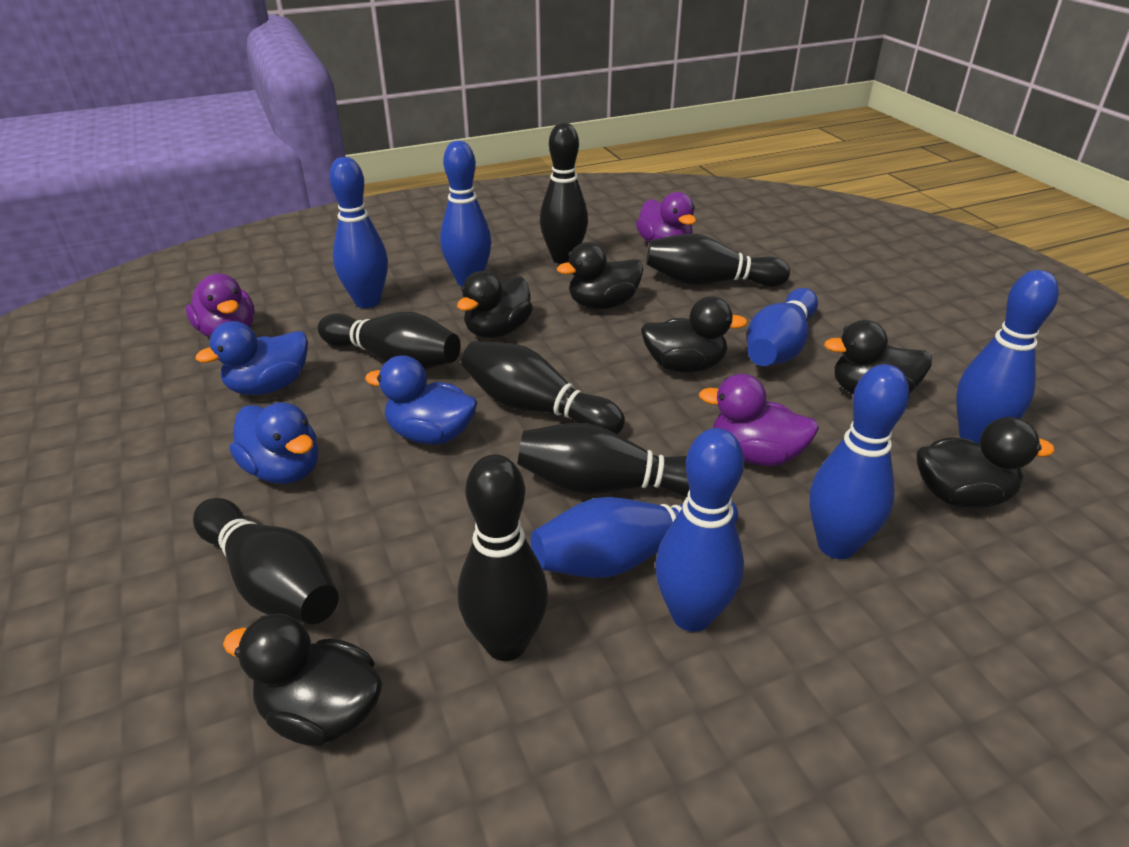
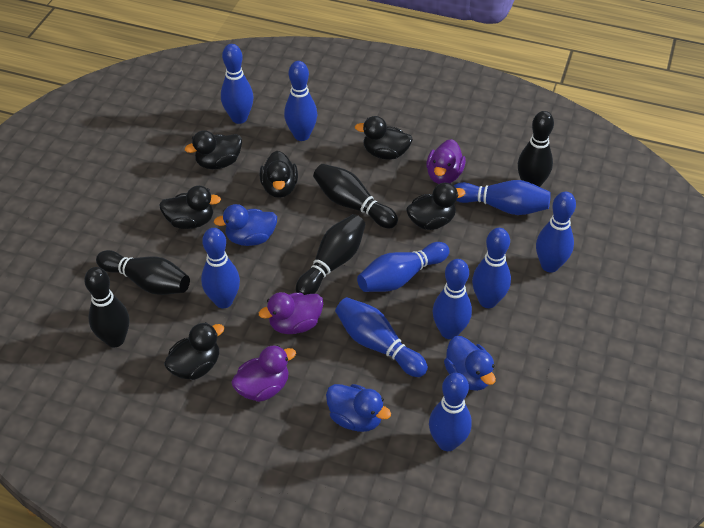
black bowling pin: [193,498,339,624] [318,312,461,369] [458,454,548,661] [461,341,625,434] [518,423,690,497] [540,123,588,264] [646,234,790,287] = 7 -> [84,267,129,347] [96,250,190,295] [296,214,366,295] [313,164,398,228] [518,111,554,187] = 5
blue bowling pin: [329,157,388,308] [440,141,492,286] [531,497,738,578] [655,428,744,632] [747,288,818,366] [809,364,909,559] [956,270,1059,443] = 7 -> [201,228,240,308] [221,44,254,124] [284,61,317,141] [335,297,428,377] [357,242,450,292] [429,373,472,451] [432,259,472,339] [454,180,551,215] [472,228,511,308] [536,192,576,273] = 10

